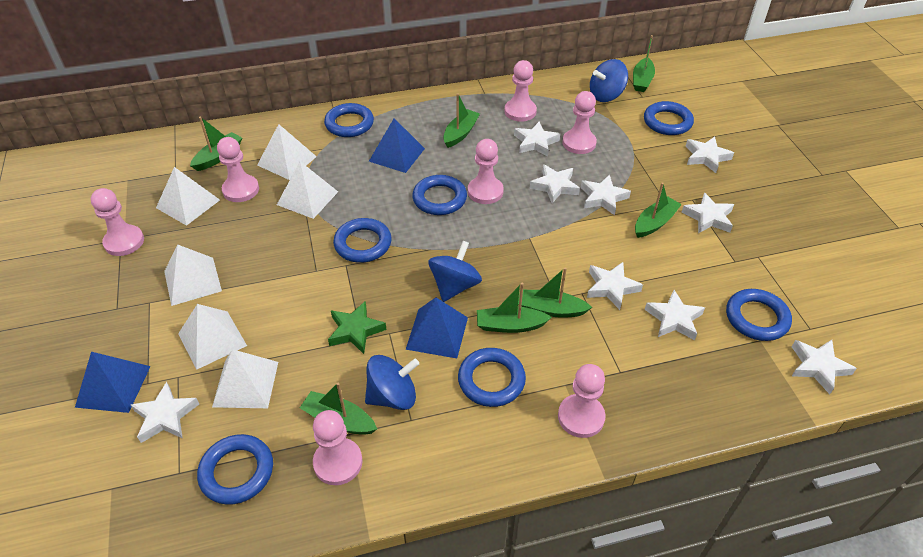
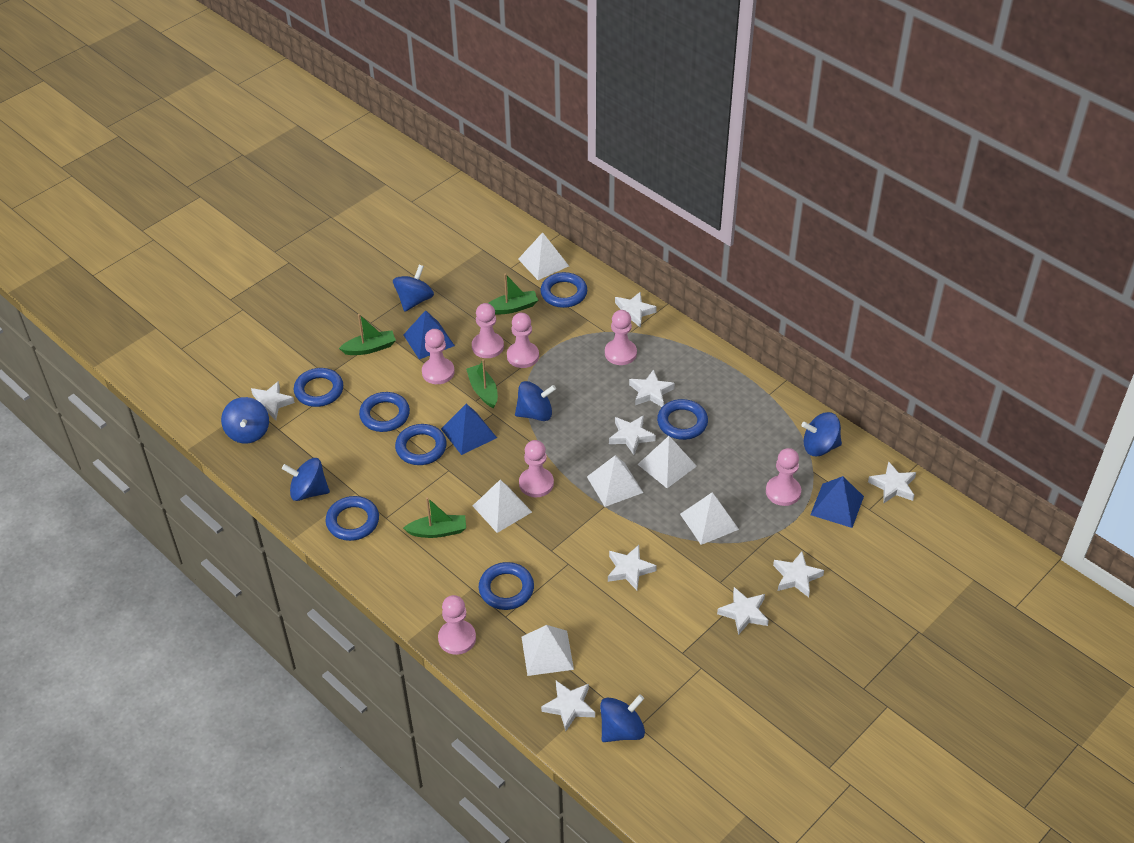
blue spinning top: [365,355,419,410] [429,241,482,302] [590,59,628,102] = 3 -> [221,397,269,443] [282,458,330,501] [393,265,434,311] [515,381,556,421] [600,694,645,742] [801,412,842,456] = 6
green boat: [190,117,242,171] [300,383,377,435] [443,93,480,148] [477,282,552,333] [518,267,592,318] [633,35,655,92] [635,182,682,238] = 7 -> [339,314,396,355] [403,497,466,538] [466,359,498,408] [488,274,538,315] = 4
green star: [328,301,387,354] = 1 -> none = 0

